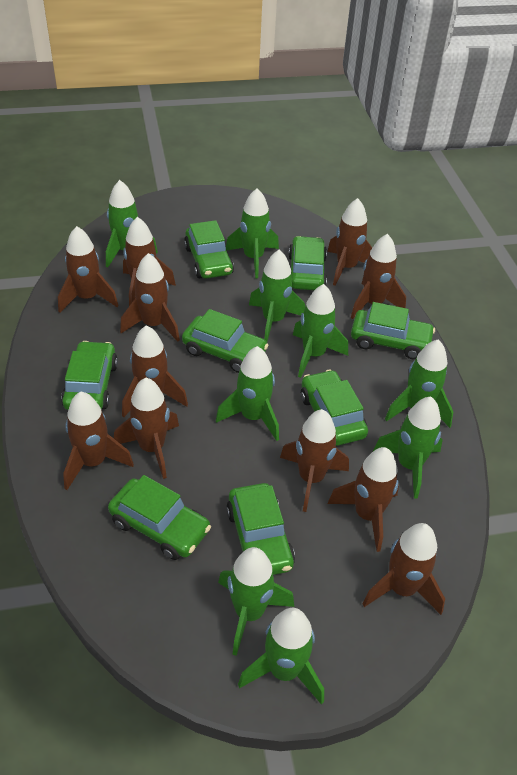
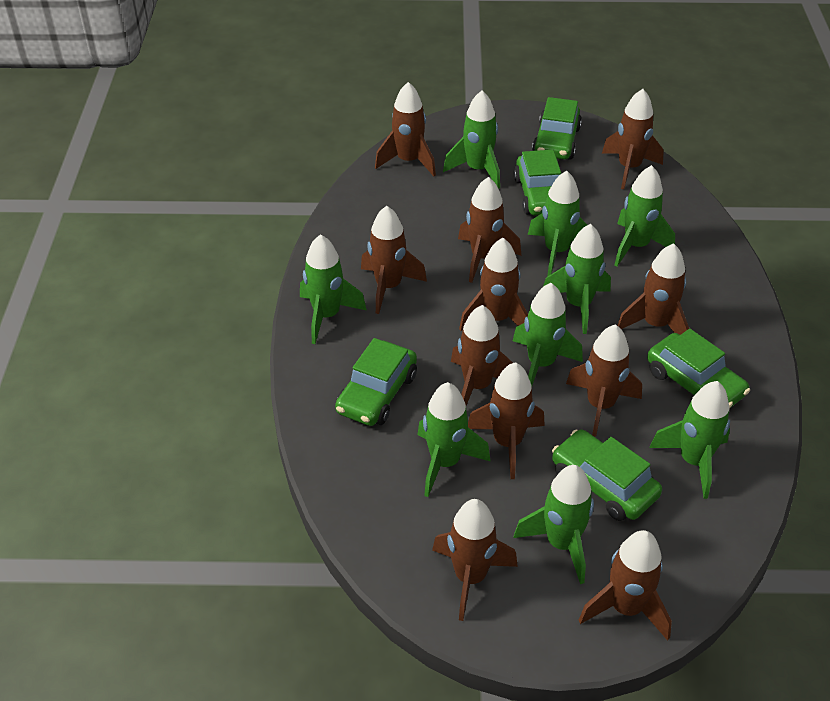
green car: [61,341,118,410] [108,475,211,560] [182,309,269,373] [184,220,234,279] [226,483,295,575] [288,236,327,290] [301,370,368,446] [351,302,435,359] = 8 -> [335,338,417,426] [514,150,561,216] [532,97,582,160] [552,429,662,521] [647,329,750,409] = 5

